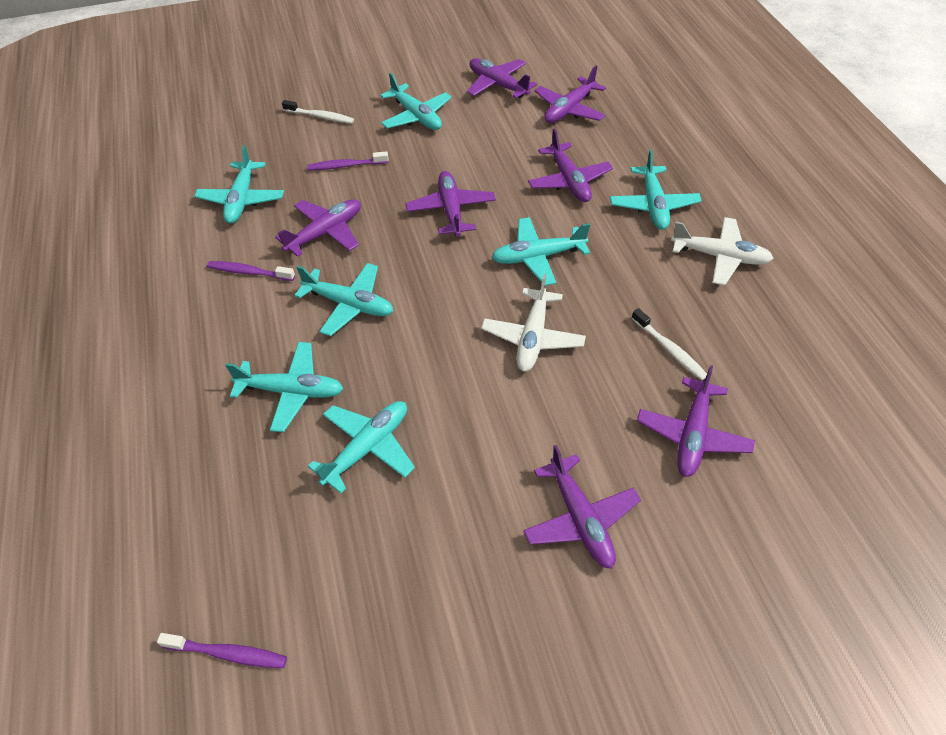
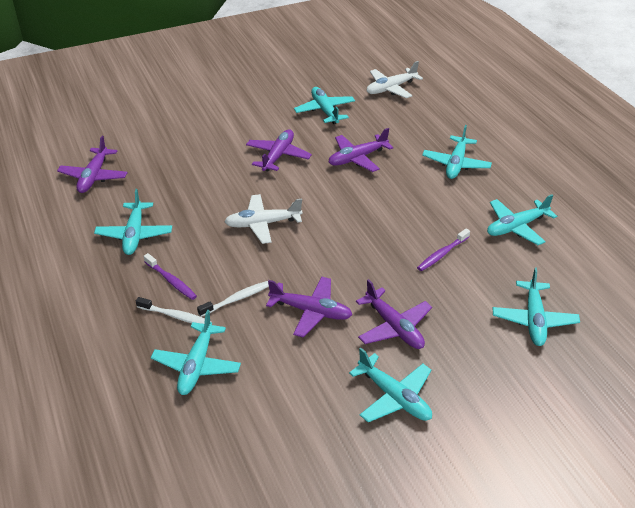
purple plane: [275,199,361,257] [405,171,496,237] [467,58,537,98] [523,445,641,569] [528,129,613,202] [535,66,606,123] [637,365,755,477] = 7 -> [57,136,128,193] [246,129,312,172] [266,276,352,338] [329,128,394,172] [356,279,432,349] = 5
purple toothbrush: [157,633,287,668] [207,261,295,281] [307,151,389,170] = 3 -> [144,253,197,300] [417,229,470,271] = 2

